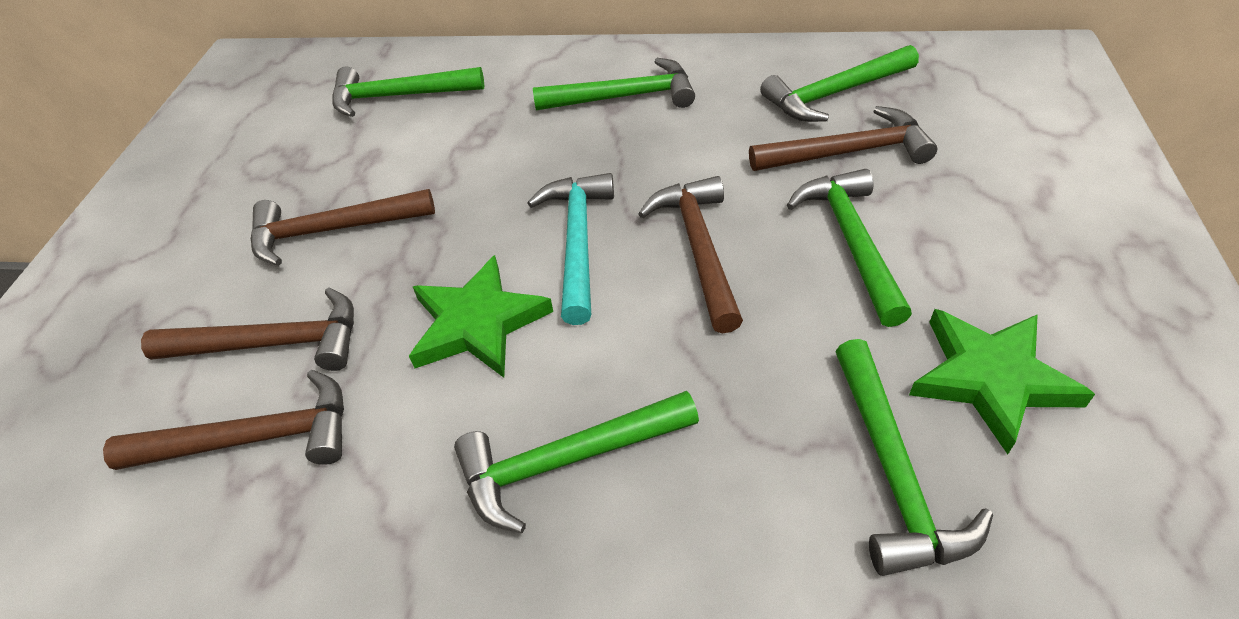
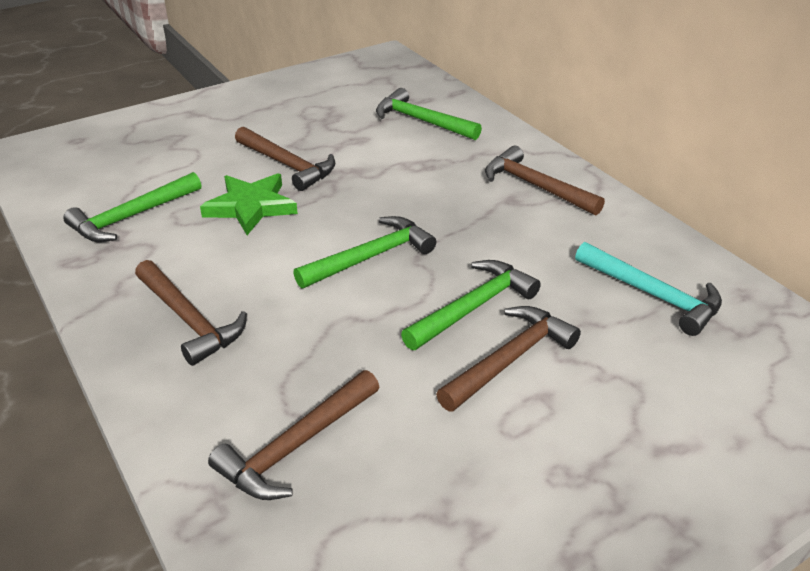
green hammer: [332,67,484,117] [454,391,699,533] [533,58,695,110] [760,45,919,122] [787,169,912,327] [835,339,993,576] = 6 -> [63,172,201,242] [293,216,436,289] [376,88,482,140] [401,260,541,350] = 4
green star: [409,255,553,378] [909,309,1095,454] = 2 -> [200,174,298,235] = 1

